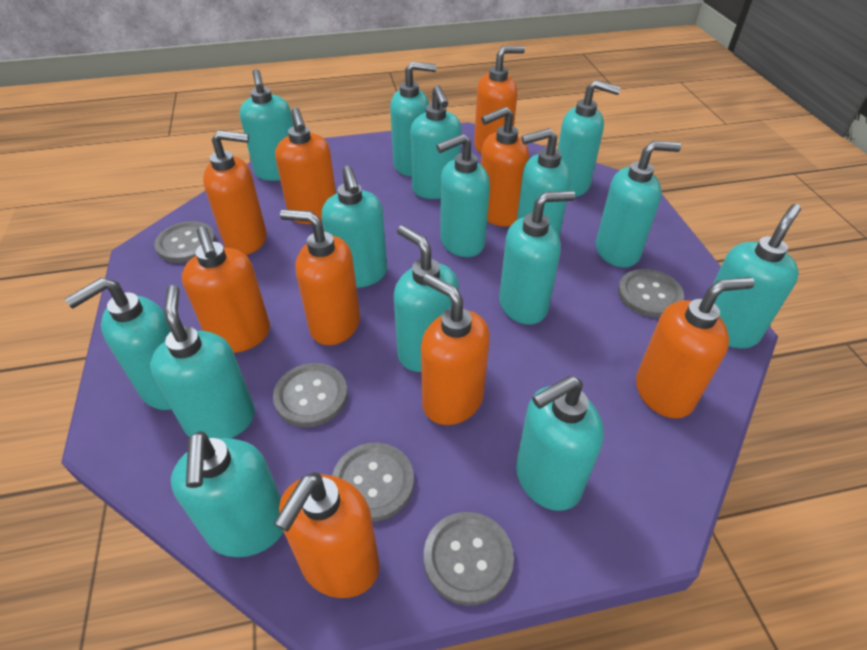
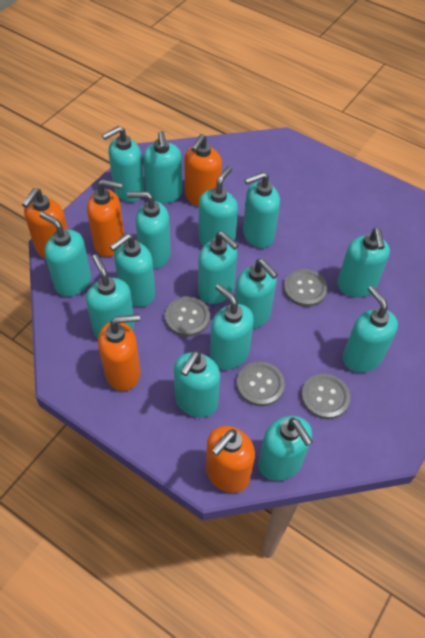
grey button: [154,221,216,263] [273,363,348,427] [332,442,414,522] [424,512,514,606] [618,269,684,318] = 5 -> [165,296,210,337] [237,361,285,406] [284,269,328,307] [301,374,350,419] = 4
orange soap dispenser: [182,226,270,353] [203,130,267,255] [274,472,380,598] [275,107,336,224] [280,209,360,345] [421,274,490,425] [474,46,525,154] [481,107,529,227] [636,277,755,419] = 9 -> [22,188,68,259] [87,179,124,257] [98,314,140,391] [184,134,222,206] [206,426,255,493] = 5

